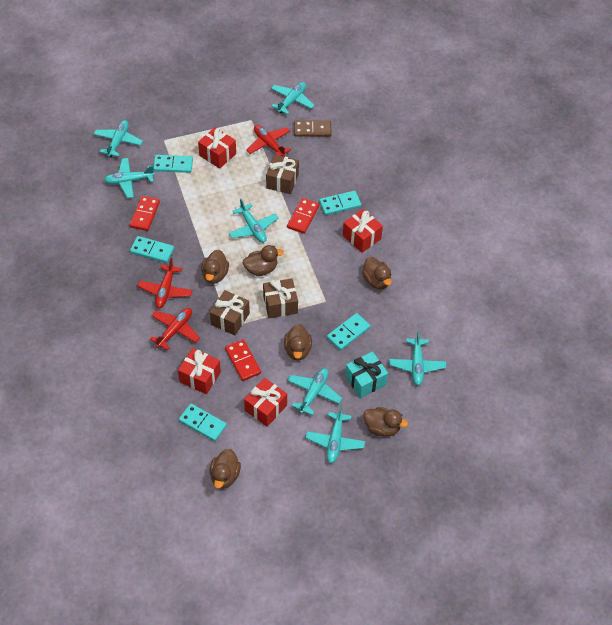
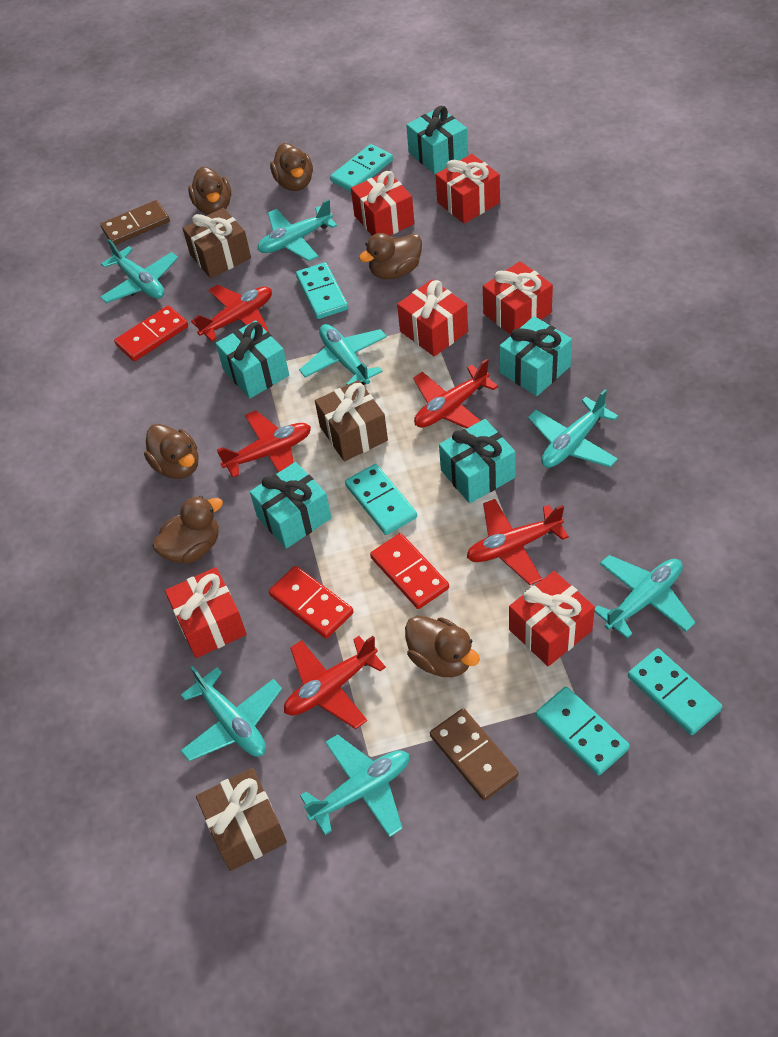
brown domino: [294,120,332,137] = 1 -> [100,200,170,245] [430,708,518,801] = 2
red gift: [178,348,221,394] [198,127,236,169] [244,378,287,427] [343,209,383,253] = 4 -> [165,567,247,658] [351,171,414,236] [397,280,468,357] [436,154,500,224] [483,261,553,335] [509,571,595,666] = 6
red plane: [138,258,193,308] [150,308,200,351] [247,125,291,157] = 3 -> [191,285,272,341] [217,410,311,478] [284,636,386,729] [413,359,498,429] [467,499,569,585] = 5
turquoise gift: [345,351,388,398] = 1 -> [216,320,289,398] [250,462,331,549] [406,106,468,174] [439,419,515,503] [500,316,572,396] = 5

